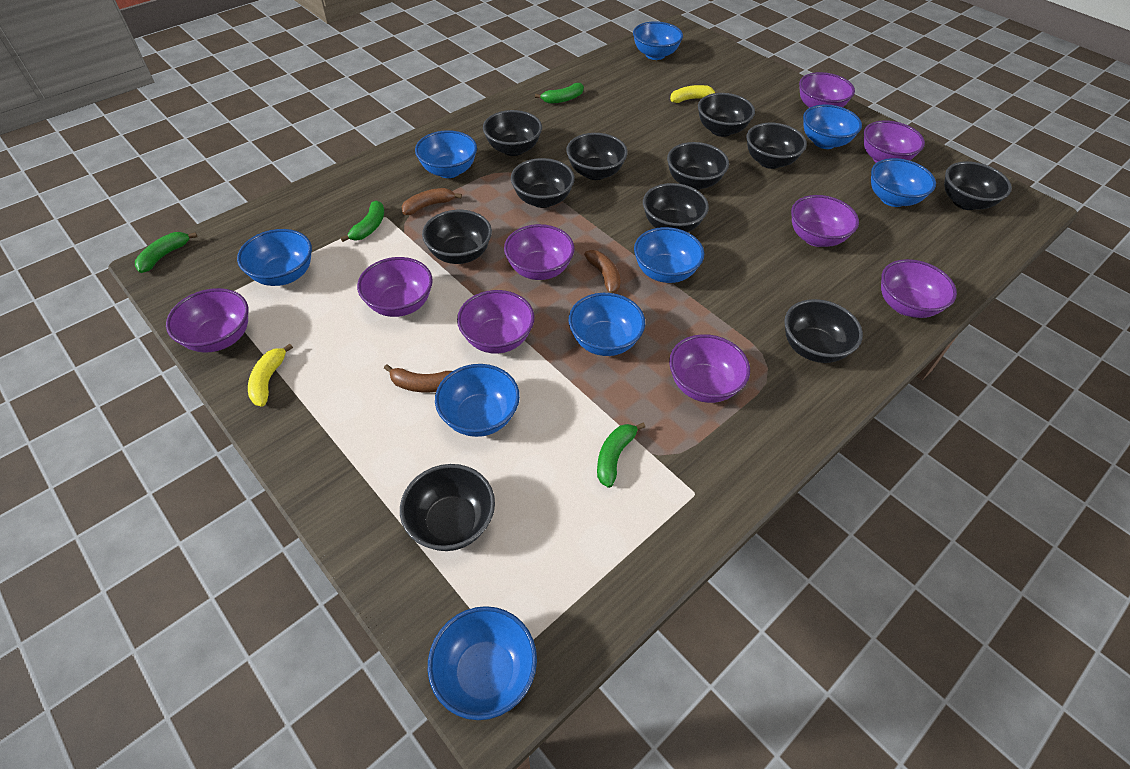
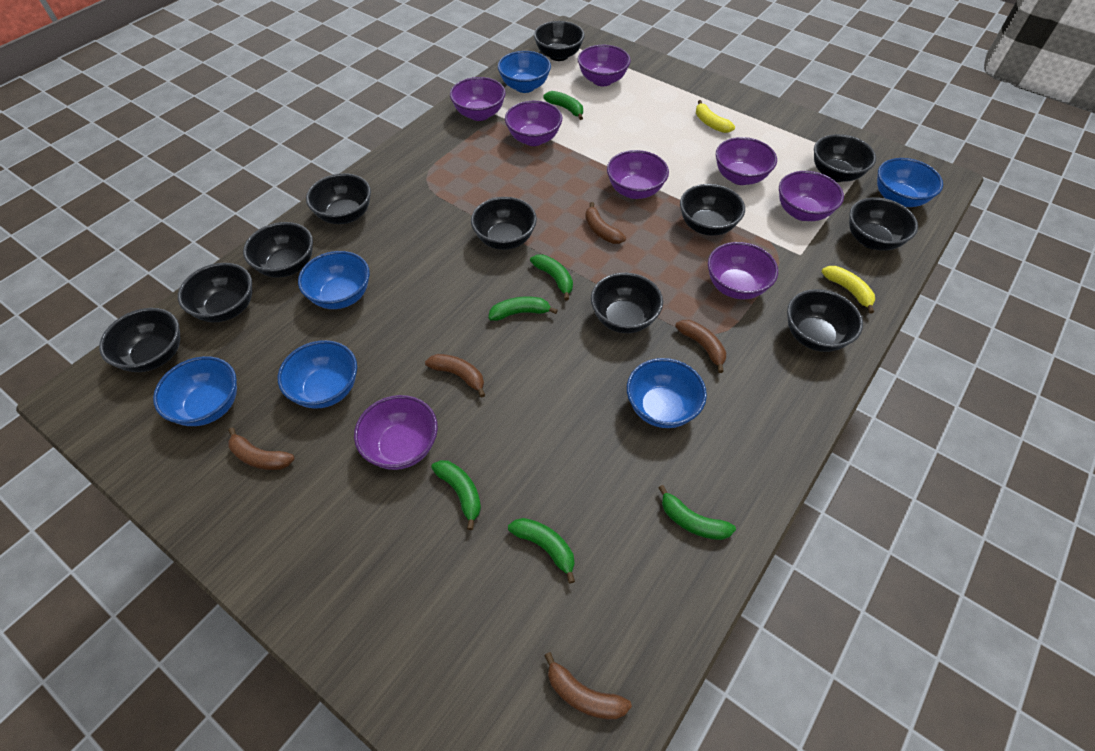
blue bowl: [237,229,312,286] [415,130,477,178] [428,606,537,720] [435,364,520,437] [569,293,645,356] [633,21,683,60] [634,227,704,283] [803,104,862,149] [871,158,936,207] = 9 -> [153,356,237,426] [278,340,357,408] [298,251,370,309] [498,51,551,93] [627,358,707,428] [877,158,943,207] = 6
brown banana: [384,364,452,392] [402,188,462,215] [584,250,621,293] = 3 -> [228,428,295,470] [425,354,485,398] [544,652,632,720] [585,202,626,244] [675,320,726,373] = 5
green banana: [135,232,197,273] [340,200,384,242] [535,83,584,104] [597,423,645,488] = 4 -> [431,460,481,530] [488,296,558,321] [508,518,575,584] [530,254,573,301] [543,91,583,120] [658,485,736,540] = 6
purple bowl: [166,288,248,353] [357,257,433,317] [457,290,534,353] [504,224,575,280] [669,334,750,403] [791,195,859,247] [799,72,855,108] [864,120,925,163] [881,259,957,318] = 9 -> [354,395,438,470] [450,77,506,121] [505,101,562,146] [578,45,631,86] [607,150,669,199] [708,242,778,299] [716,137,777,185] [779,171,844,221] = 8

